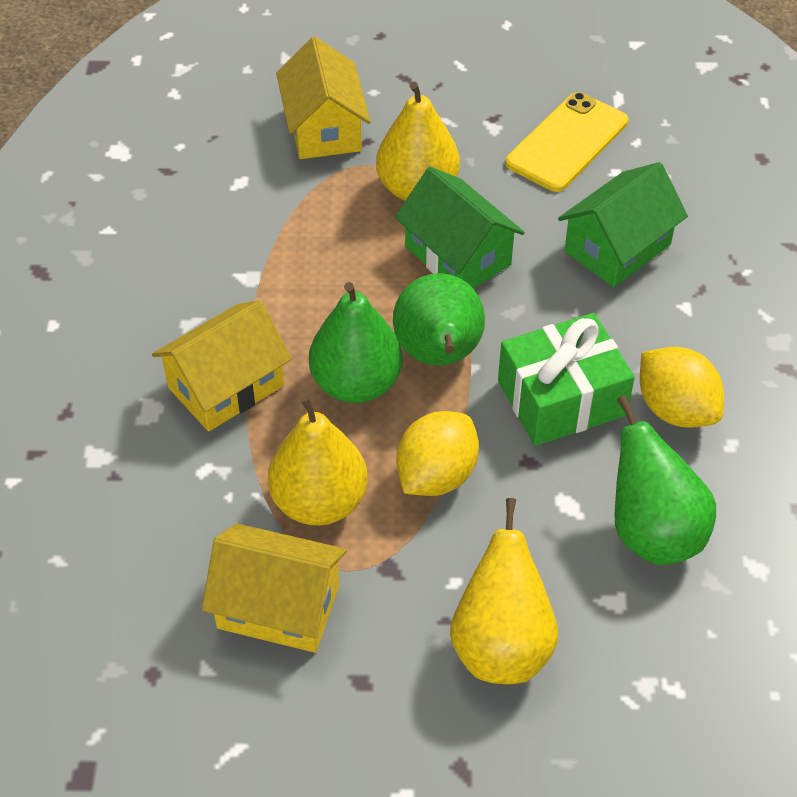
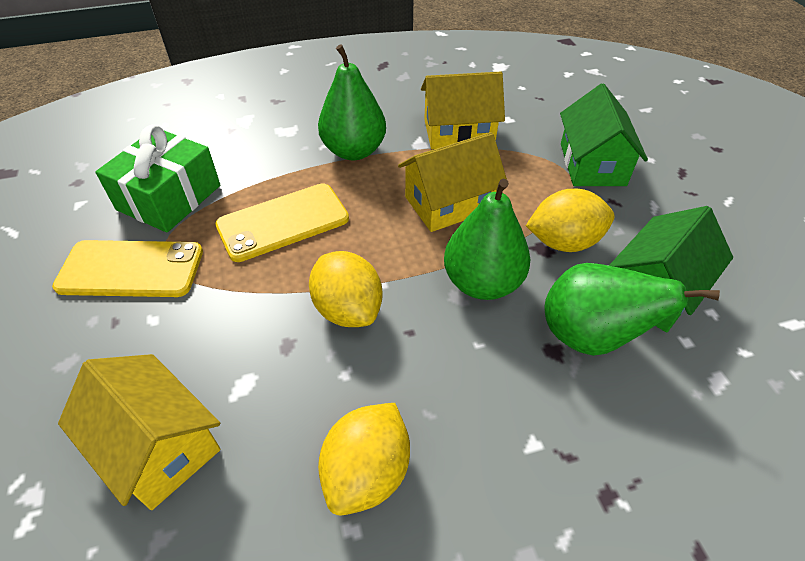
yellow lemon: [396,411,479,496] [640,347,724,428] = 2 -> [309,251,383,327] [318,403,410,516] [526,189,615,252] = 3
yellow pear: [268,395,368,526] [376,82,460,201] [450,498,558,684] = 3 -> none = 0
yellow phone: [505,92,628,192] = 1 -> [52,240,203,297] [215,183,349,262] = 2

